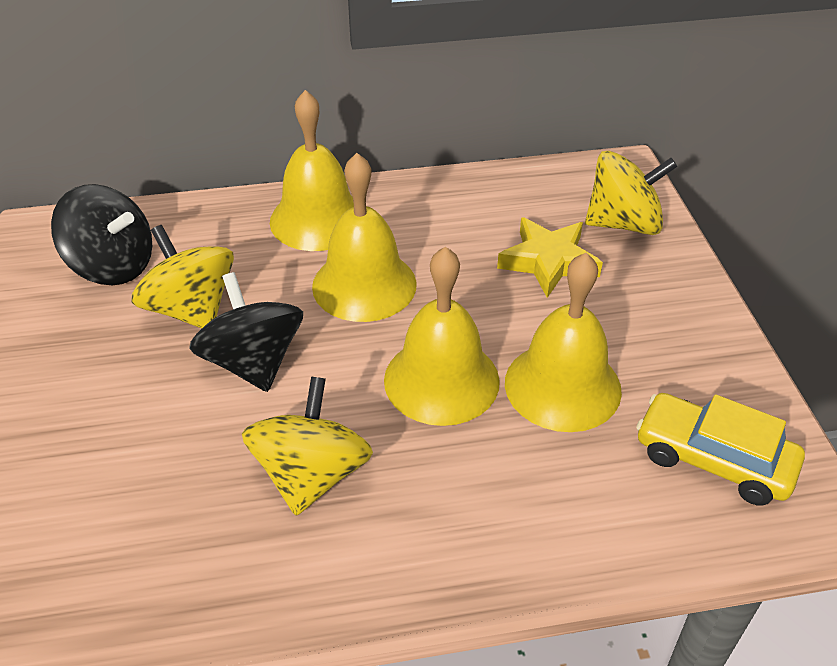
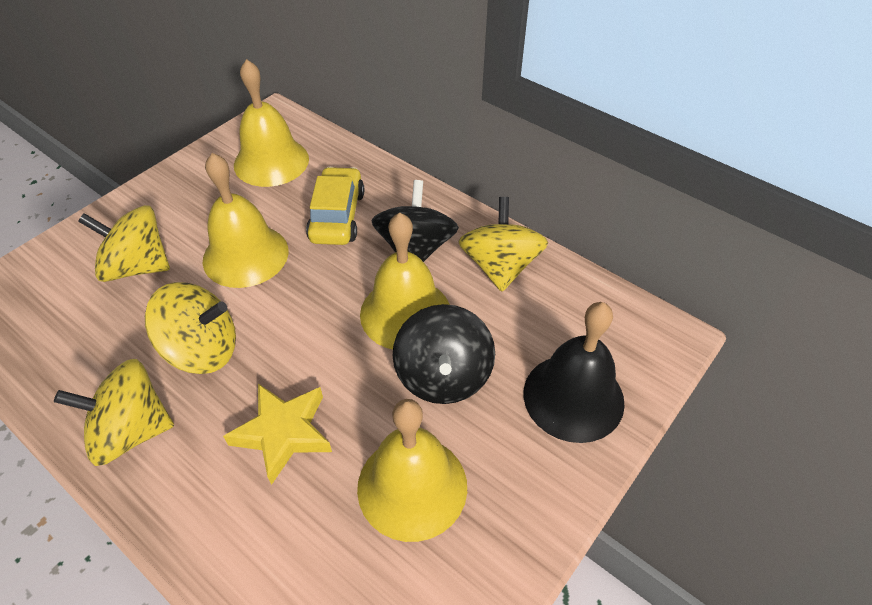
black bell: none = 0 -> [523,302,625,443] = 1
yellow spinning top: [131,225,234,328] [242,376,373,516] [585,151,677,235] = 3 -> [54,359,174,466] [78,205,170,282] [145,282,236,374] [458,197,548,292] = 4

